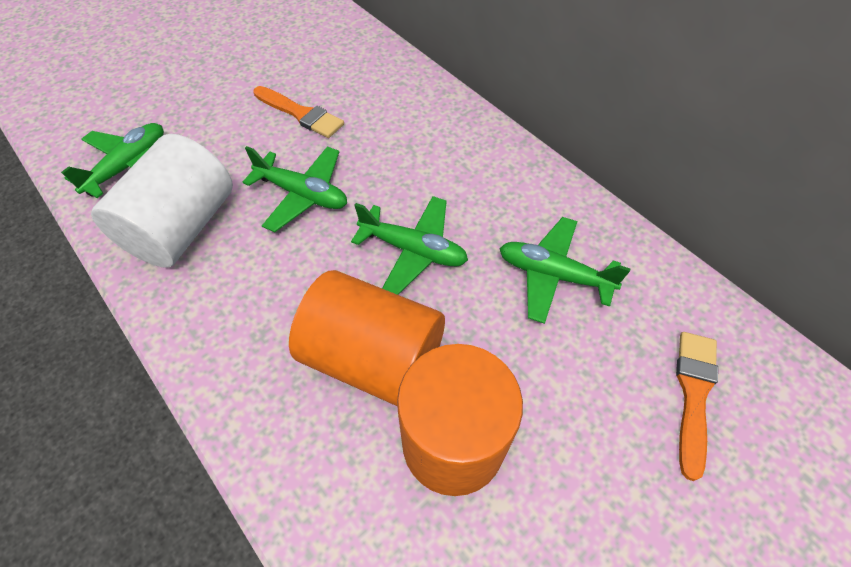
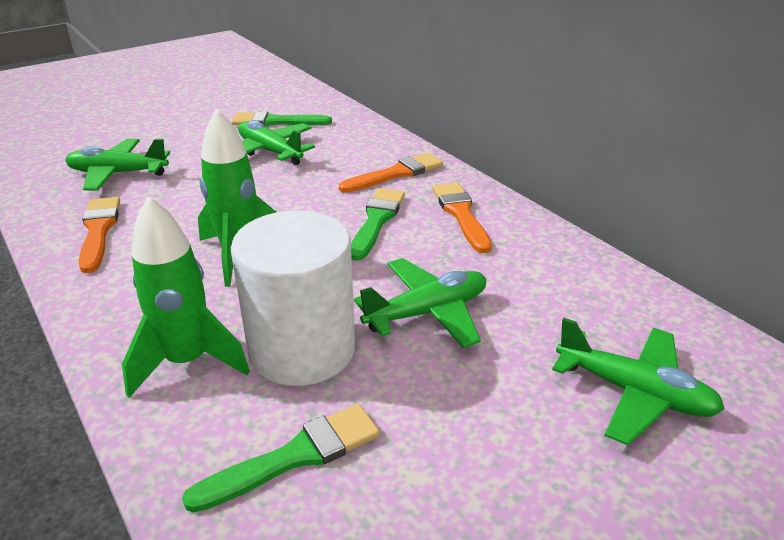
green brush: none = 0 -> [182,404,380,513] [232,111,332,126] [351,188,405,261] = 3
green rocket: none = 0 -> [122,196,250,398] [198,109,276,287] = 2
orange brush: [253,86,344,138] [676,332,718,481] = 2 -> [79,197,120,273] [339,153,443,193] [433,182,492,253] = 3
orange cylinder: [289,270,445,406] [397,344,523,496] = 2 -> none = 0

